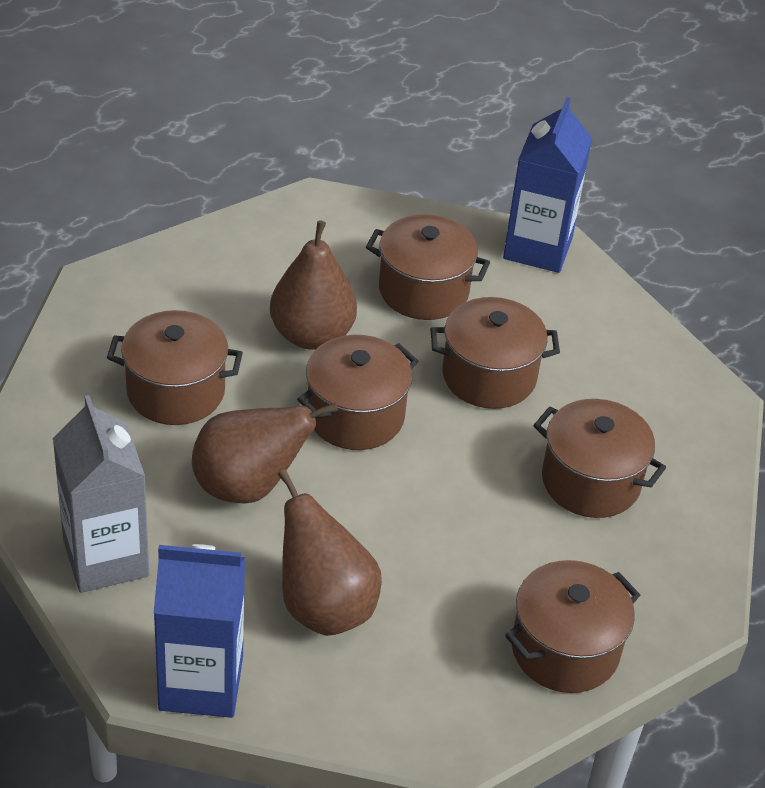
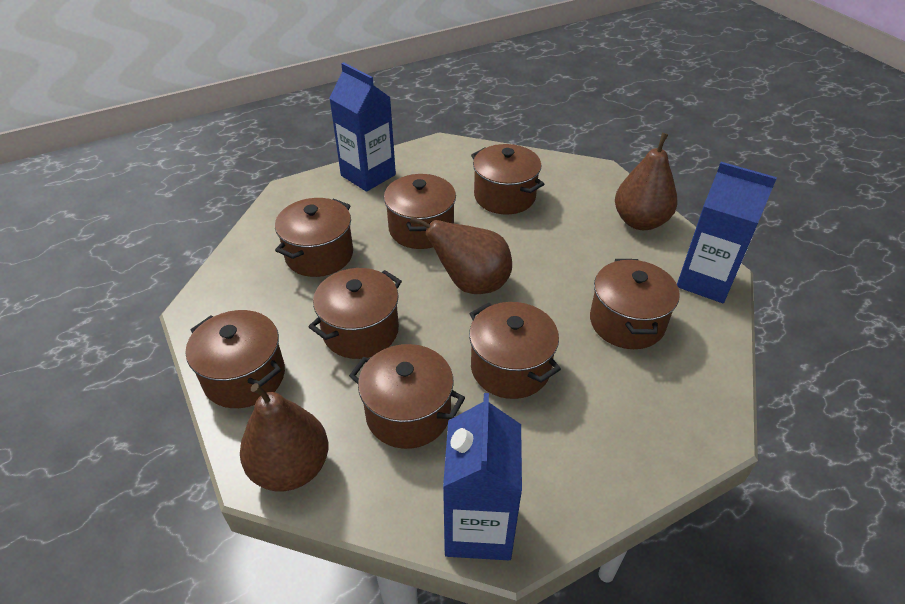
blue carton: [154,544,245,718] [503,97,592,273] = 2 -> [329,62,396,192] [443,393,522,560] [677,162,777,303] = 3
brown pot: [107,310,243,425] [297,335,418,450] [366,214,490,320] [430,297,560,409] [505,560,640,693] [533,399,666,518] = 6 -> [186,310,285,408] [275,198,353,277] [308,268,402,359] [349,344,465,449] [384,174,456,249] [469,302,561,399] [471,144,544,214] [590,259,680,349] = 8
grey carton: [53,395,149,593] = 1 -> none = 0

